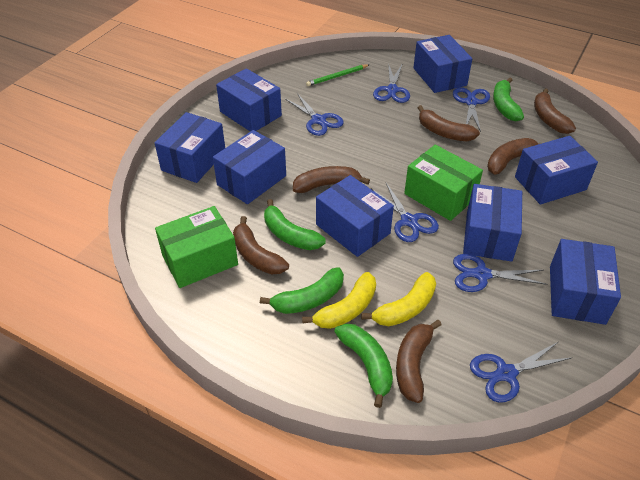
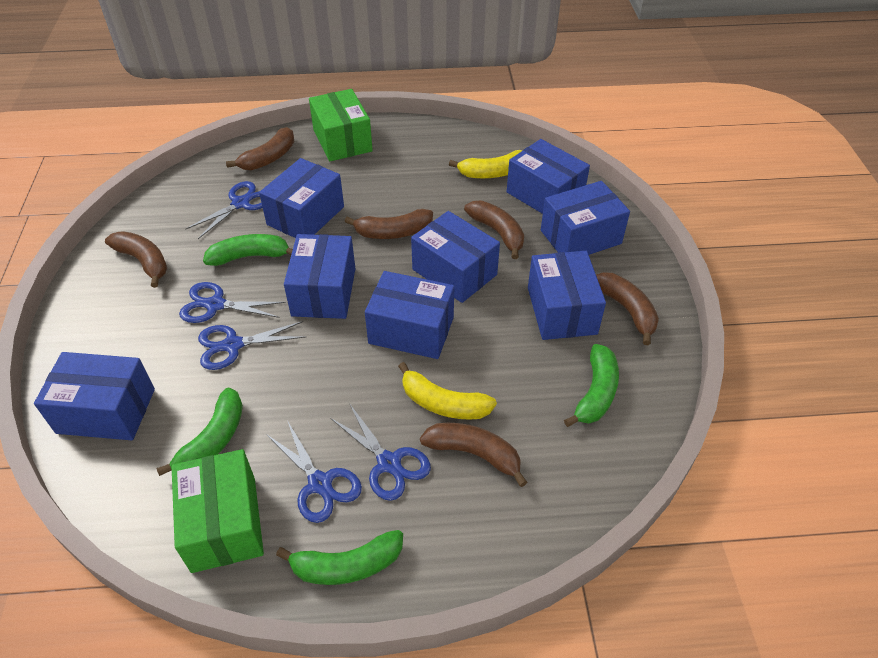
blue scissors: [285,93,344,136] [371,183,439,242] [373,63,410,103] [453,87,490,132] [453,254,548,292] [470,342,573,403] = 6 -> [179,282,286,323] [185,181,263,239] [198,321,306,370] [266,420,362,523] [330,403,431,501] = 5
green pencil: [306,64,369,86] = 1 -> none = 0

